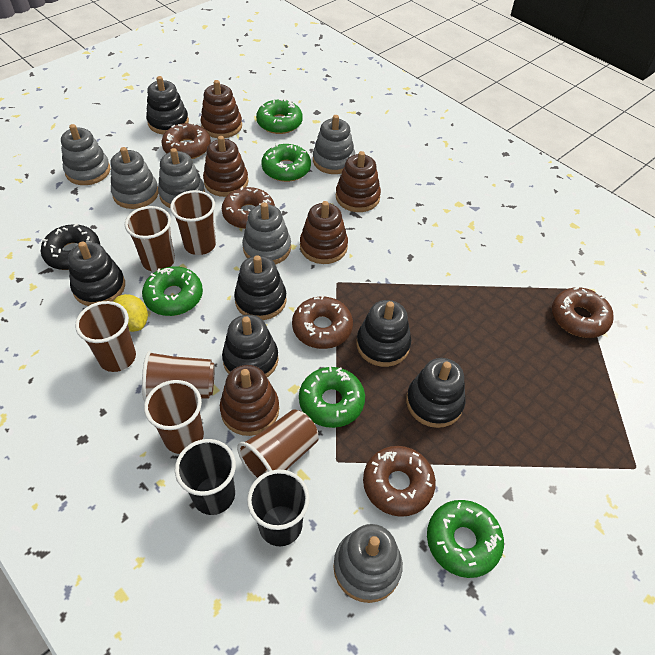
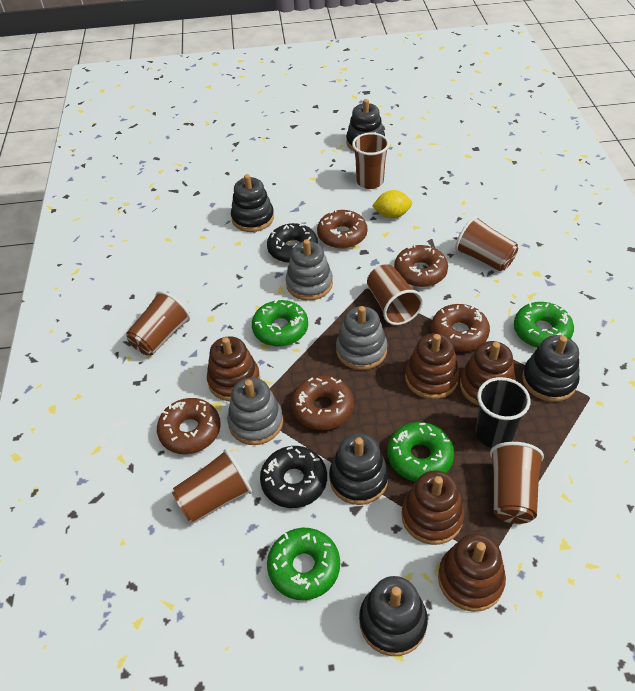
black cup: [175,439,236,515] [247,469,310,546] = 2 -> [475,377,531,448] = 1
black donut: [41,224,100,270] = 1 -> [260,446,327,508] [267,223,318,263] = 2
black stacking toy: [68,242,125,306] [146,76,189,134] [222,315,279,377] [234,255,286,320] [356,300,411,367] [406,358,465,428] = 6 -> [231,174,274,232] [329,433,389,505] [346,99,385,151] [359,576,428,656] [522,335,580,402] = 5
green donut: [142,266,203,316] [256,99,303,134] [262,144,311,182] [299,366,365,428] [427,500,504,578] = 5 -> [252,299,308,347] [267,528,340,600] [388,422,454,482] [514,302,574,348] = 4
grey stacking toy: [61,124,110,185] [111,147,159,209] [158,148,205,208] [242,202,291,265] [313,115,355,174] [333,524,403,603] = 6 -> [227,377,283,445] [286,239,333,301] [336,306,387,370] = 3

